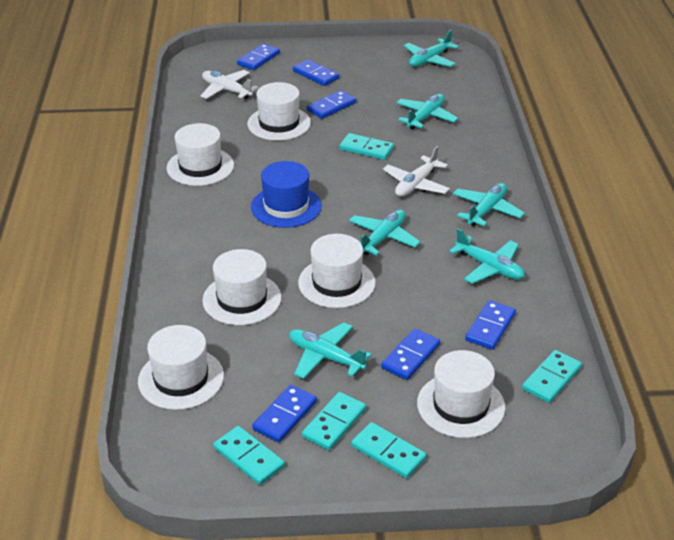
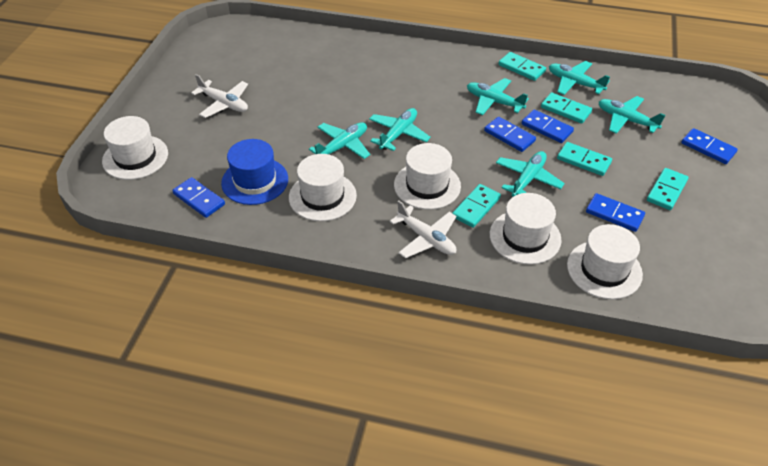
blue domino: [237,44,280,70] [252,385,317,442] [293,59,339,86] [307,90,356,119] [381,329,440,380] [465,300,516,350] = 6 -> [172,177,225,218] [484,117,536,152] [522,110,574,143] [586,193,645,232] [681,128,738,164] = 5
white hat: [138,325,224,410] [167,123,234,186] [202,249,281,325] [247,82,311,141] [298,234,376,308] [417,350,505,438] = 6 -> [102,116,168,180] [289,154,357,221] [394,143,461,210] [490,193,561,265] [567,224,643,299] = 5

